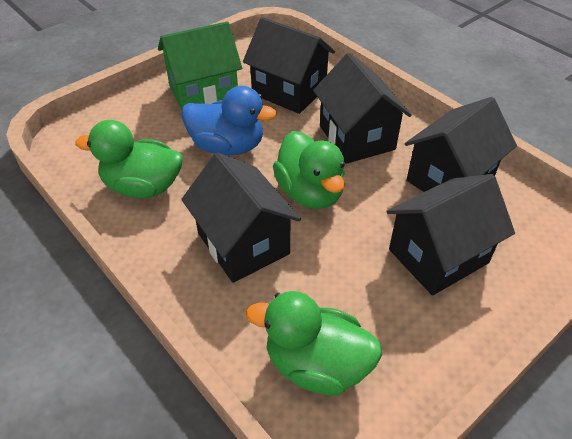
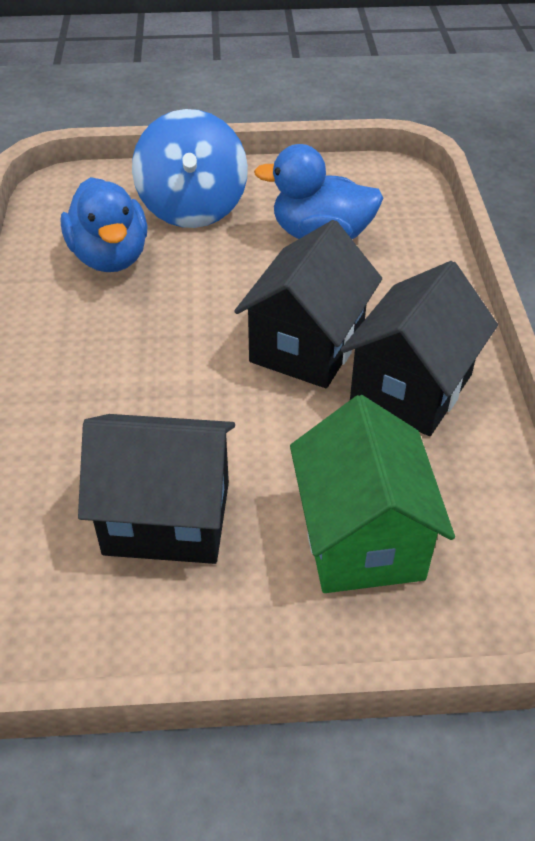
black house: [181,152,301,283] [243,17,335,114] [313,53,412,164] [386,174,515,296] [405,97,517,192] = 5 -> [78,414,235,564] [234,220,382,388] [341,261,498,436] = 3
blue duck: [181,86,277,156] = 1 -> [60,177,147,272] [254,144,383,239] = 2
blue spinning top: none = 0 -> [132,109,248,228] = 1
green duck: [75,120,183,198] [246,291,382,395] [273,131,345,209] = 3 -> none = 0

